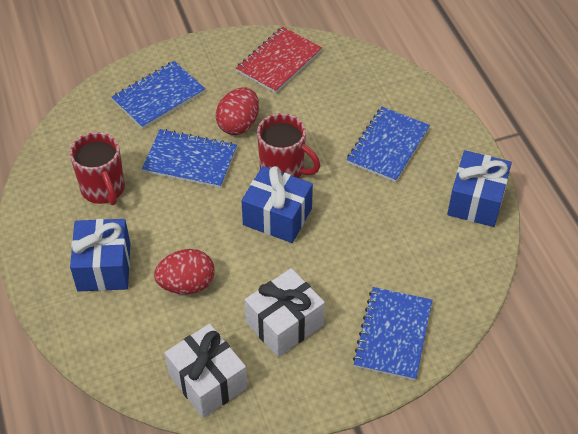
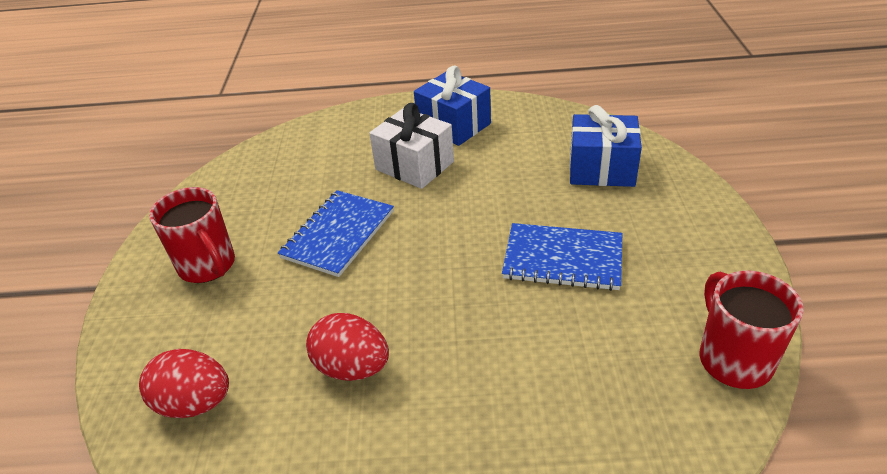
blue gift: [70,219,130,292] [241,166,313,243] [447,150,512,227] = 3 -> [414,65,491,146] [570,105,642,187] = 2
blue notebook: [112,61,205,129] [142,129,237,188] [347,107,430,182] [353,287,432,381] = 4 -> [278,190,394,277] [502,223,622,291] = 2
red notebook: [236,27,322,93] = 1 -> none = 0
white gift: [165,324,247,418] [245,268,325,357] = 2 -> [369,103,454,189] = 1

